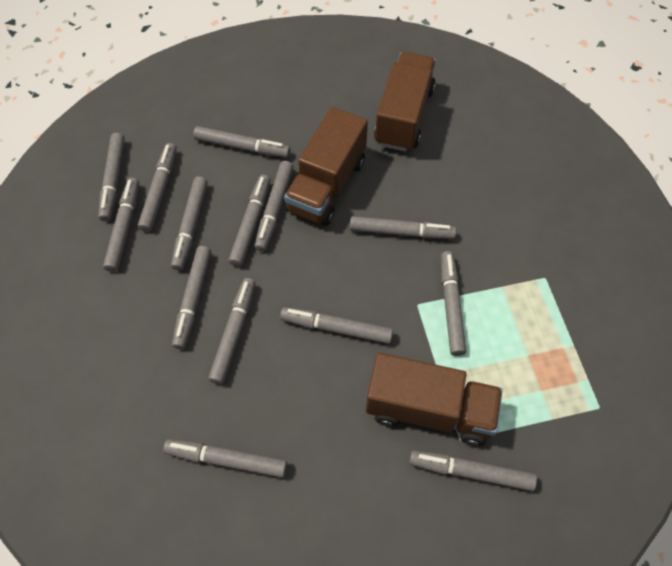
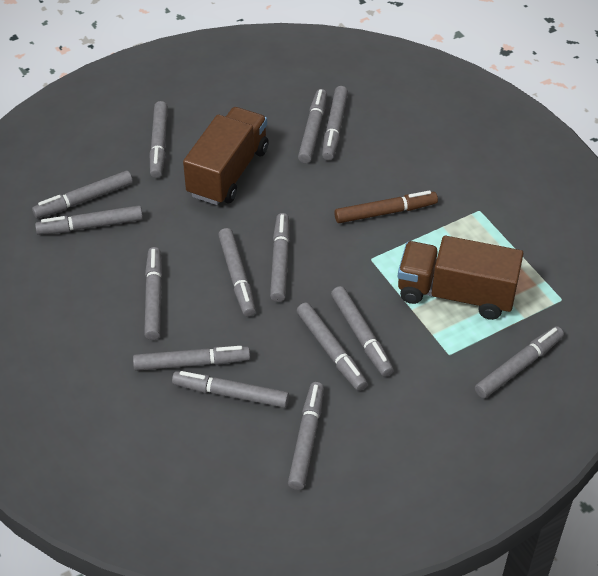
brown marker: none = 0 -> [334,190,438,223] = 1
brown truck: [284,107,368,226] [366,353,503,446] [374,52,436,152] = 3 -> [183,107,269,205] [398,236,524,320] = 2

